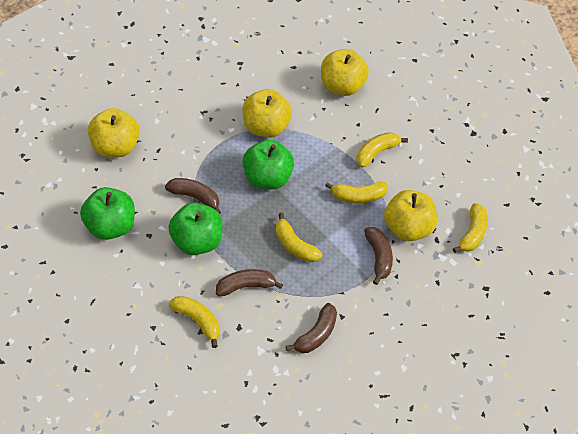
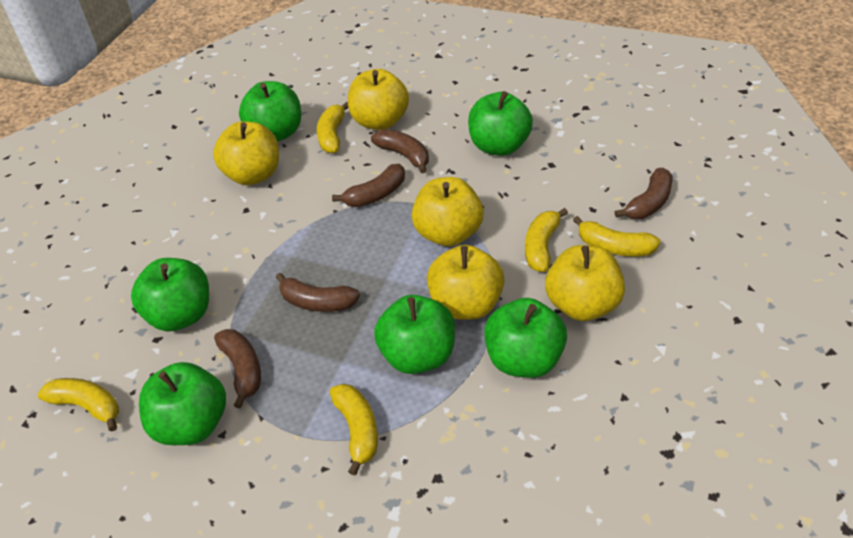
brown banana: [165,178,221,214] [216,269,283,296] [286,303,337,353] [364,227,393,285] = 4 -> [214,329,261,408] [276,273,360,312] [332,164,405,207] [371,129,429,173] [615,168,672,219] = 5
green apple: [80,187,135,240] [168,202,223,255] [243,140,294,190] = 3 -> [131,258,209,332] [139,362,226,445] [239,81,301,142] [374,295,455,374] [468,91,533,156] [484,298,567,378] = 6
yellow apple: [88,108,140,157] [243,89,292,138] [321,49,369,96] [384,190,437,241] = 4 -> [213,121,279,185] [348,69,409,130] [412,177,484,247] [427,245,505,320] [545,245,625,321] = 5

